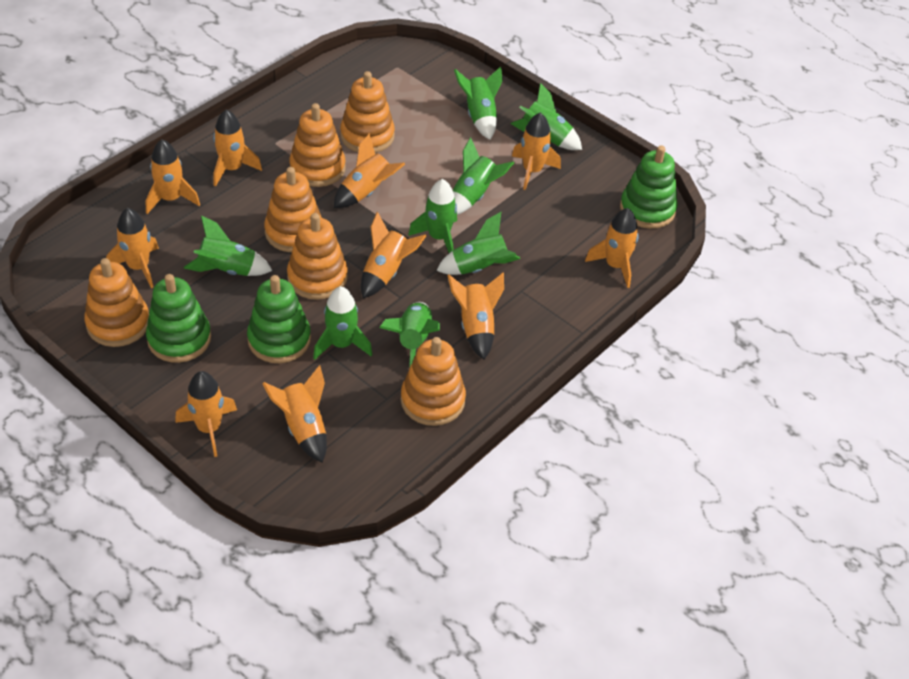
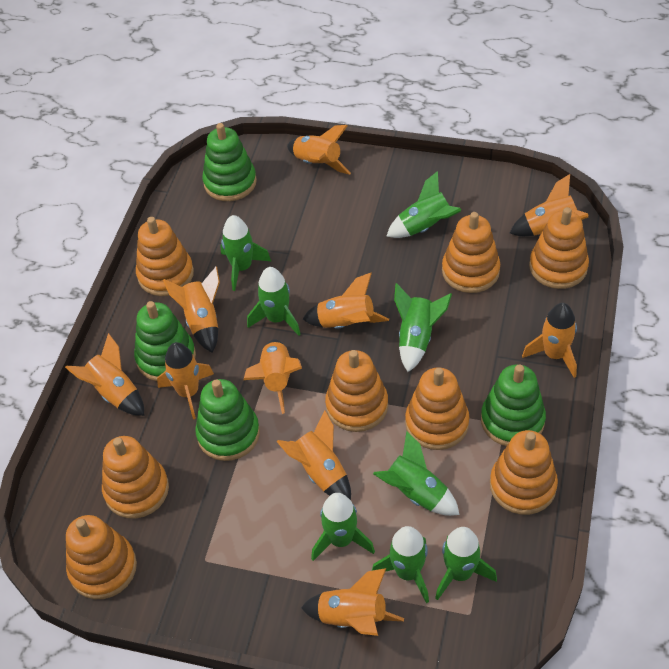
green stacking toy: [146,274,211,363] [247,275,311,363] [620,145,678,229] = 3 -> [134,301,196,381] [195,379,260,461] [202,123,257,201] [481,364,546,446] = 4
orange stacking toy: [84,258,149,347] [264,167,322,252] [287,213,348,300] [289,103,346,187] [340,71,395,153] [401,337,466,426] = 6 -> [66,515,137,599] [102,436,169,519] [136,217,194,296] [325,350,388,432] [405,367,469,450] [442,212,500,293] [490,430,558,515] [529,207,589,289] = 8

